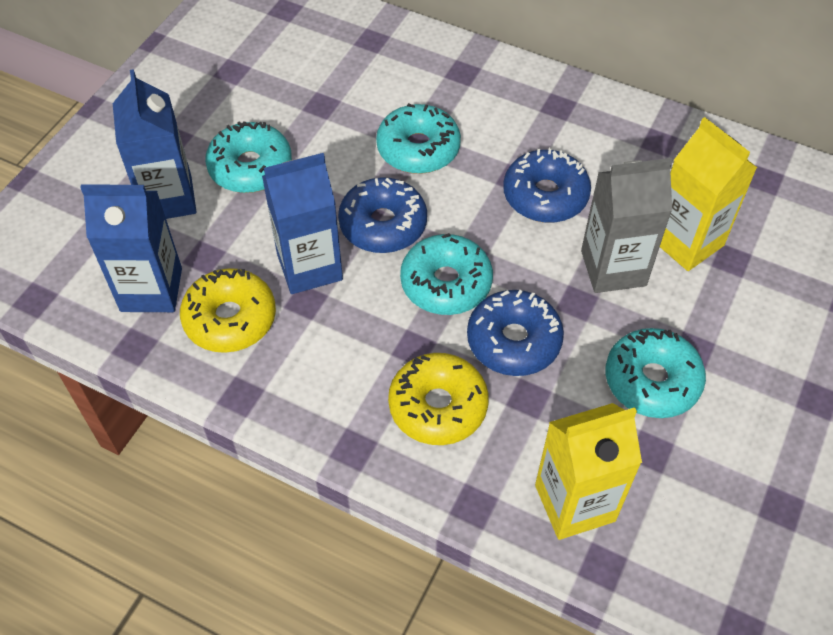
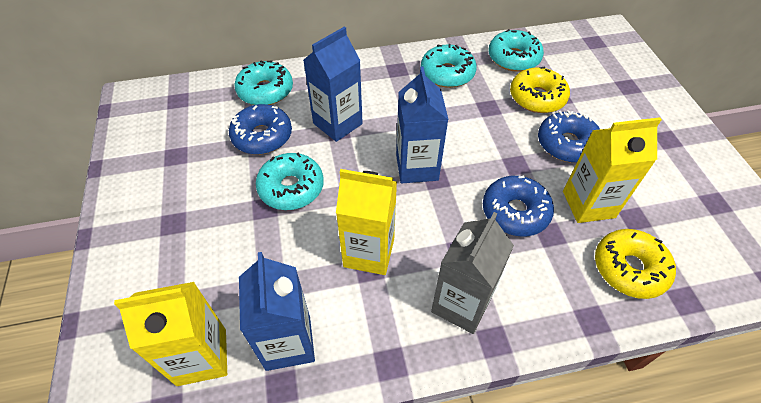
yellow carton: [535,403,642,540] [660,117,757,271] = 2 -> [114,282,227,386] [336,169,397,275] [563,117,662,223] = 3

